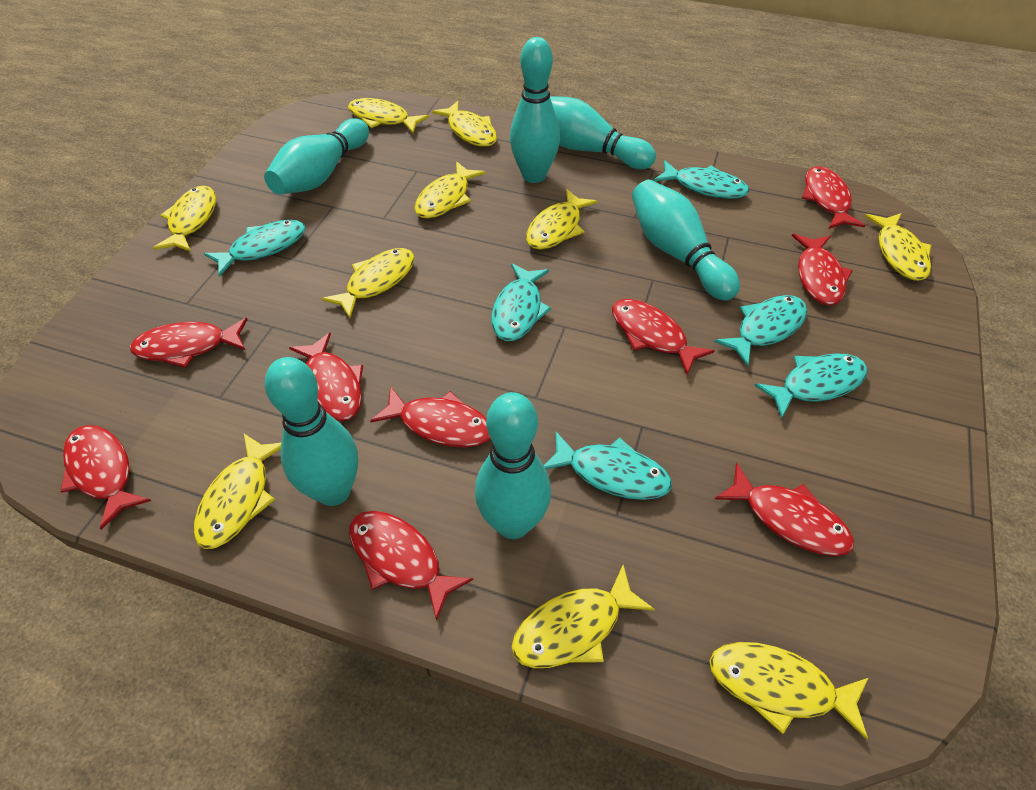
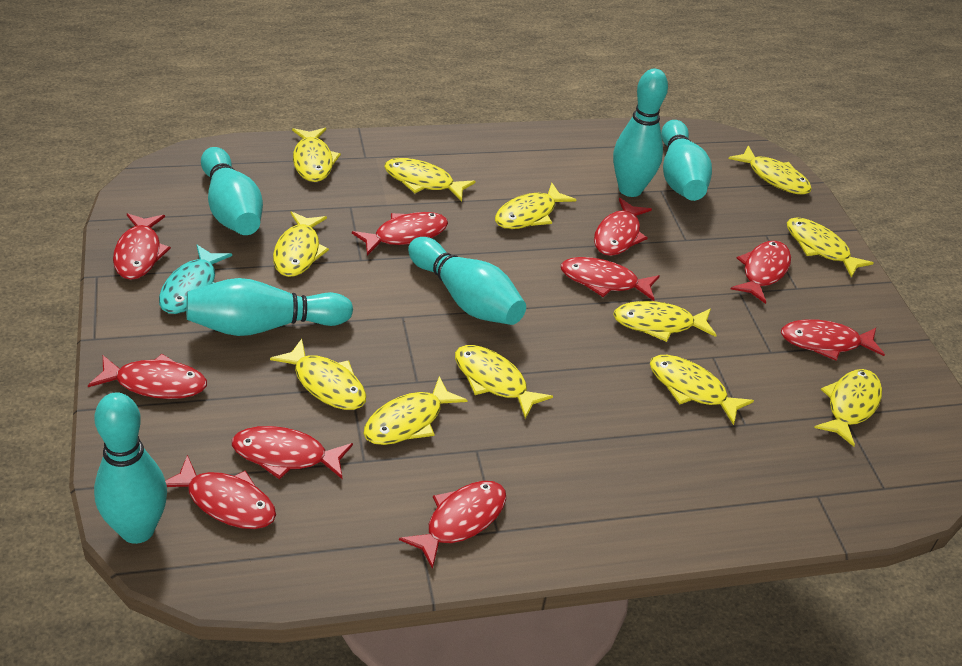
red fish: [60,425,151,530] [130,318,248,368] [289,332,363,421] [349,511,473,621] [370,386,490,447] [612,299,714,375] [715,463,854,556] [792,234,853,306] [802,166,866,229] = 9 -> [88,354,207,399] [113,213,171,280] [165,455,276,529] [232,426,353,480] [352,212,448,255] [399,481,506,569] [561,257,659,301] [594,198,652,256] [731,241,791,304] [781,319,885,361] = 10
turquoise fish: [204,220,306,277] [491,263,551,341] [544,432,672,500] [654,160,749,199] [714,295,807,367] [754,353,867,419] = 6 -> [159,245,232,314] = 1
yellow fish: [153,186,216,252] [194,434,281,549] [321,248,414,318] [348,98,429,133] [414,161,486,219] [432,101,497,147] [511,565,655,668] [526,189,598,250] [710,642,868,740] [865,213,932,281] = 10 -> [270,339,366,410] [273,211,329,277] [292,128,341,182] [364,376,468,445] [384,158,476,201] [455,345,553,419] [495,183,576,229] [613,301,717,342] [650,355,754,425] [729,145,812,195] [787,217,873,278] [814,369,882,447] = 12

